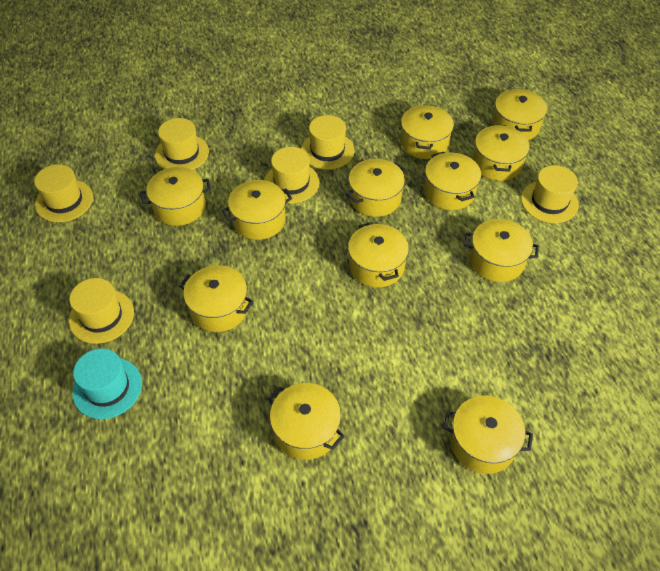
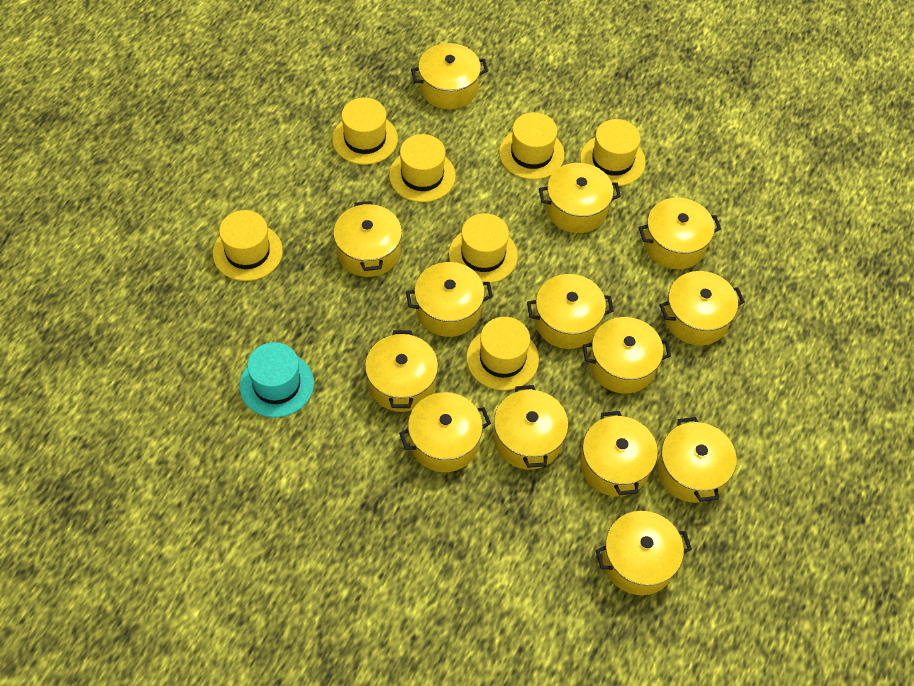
yellow hat: [34,164,93,222] [69,278,134,344] [155,118,209,170] [264,147,320,203] [301,115,354,170] [521,165,579,223] = 6 -> [213,210,283,281] [332,98,398,165] [389,134,456,202] [449,213,518,283] [466,317,539,390] [499,112,565,180] [580,119,646,186] = 7
yellow pot: [140,167,211,226] [179,265,254,332] [222,180,292,240] [268,383,345,460] [346,159,406,217] [348,222,409,287] [400,104,454,159] [424,152,481,210] [443,396,533,474] [464,219,539,282] [473,124,530,181] [492,89,547,140] = 12 -> [333,201,402,277] [365,330,438,412] [399,392,491,472] [406,262,493,337] [411,43,488,109] [494,385,568,469] [527,274,614,349] [539,163,621,233] [580,411,658,496] [583,317,671,394] [595,511,692,595] [638,198,721,269] [657,417,737,503] [659,271,745,346] = 14

